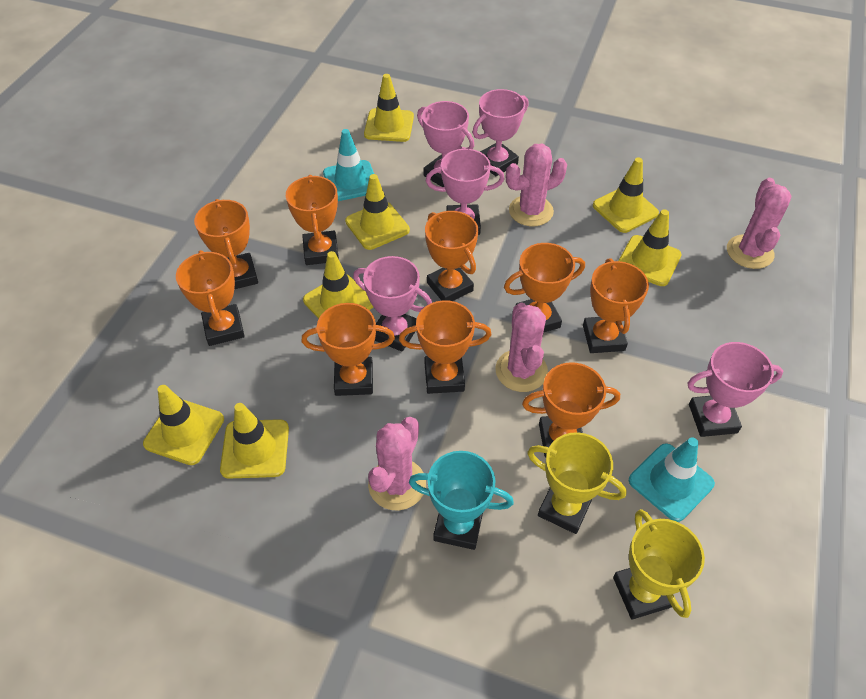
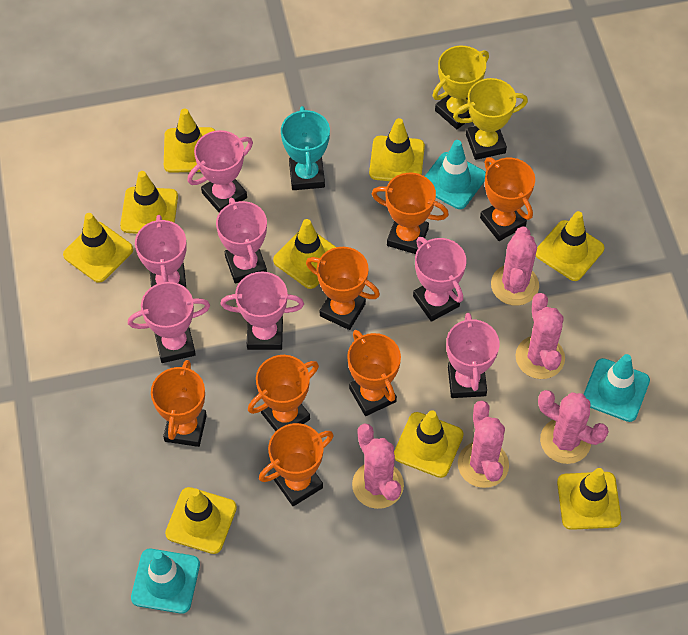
orange trophy: [176,250,245,346] [194,199,258,289] [286,175,339,265] [301,303,395,396] [399,300,491,394] [425,211,478,301] [504,243,585,333] [522,362,620,457] [583,258,649,353] = 9 -> [151,360,207,447] [248,355,319,431] [259,423,334,506] [306,247,380,330] [347,330,401,416] [372,173,449,254] [480,157,535,241] = 7
pink cactus: [368,417,426,510] [495,303,548,392] [506,144,567,226] [727,178,791,269] = 4 -> [352,424,404,509] [458,401,509,488] [491,227,539,306] [515,293,565,379] [538,390,609,464] = 5
pink trophy: [353,256,432,352] [417,101,474,187] [426,149,504,235] [473,89,529,176] [687,342,784,437] = 5 -> [128,282,210,363] [135,215,187,289] [187,130,253,213] [216,198,267,283] [220,272,304,350] [413,237,467,322] [446,313,500,398] = 7
turquoise traffic cone: [323,129,374,201] [629,437,715,522] = 2 -> [131,549,200,614] [425,140,486,209] [584,354,650,422] = 3
yellow traffic cone: [143,385,224,465] [220,403,289,479] [303,251,373,319] [345,174,410,250] [364,74,414,142] [593,158,659,233] [618,209,681,286] = 7 -> [63,213,133,283] [120,171,178,234] [164,108,216,173] [165,487,237,554] [273,219,336,289] [369,118,425,181] [394,410,464,478] [536,211,604,281] [557,468,621,530] = 9

